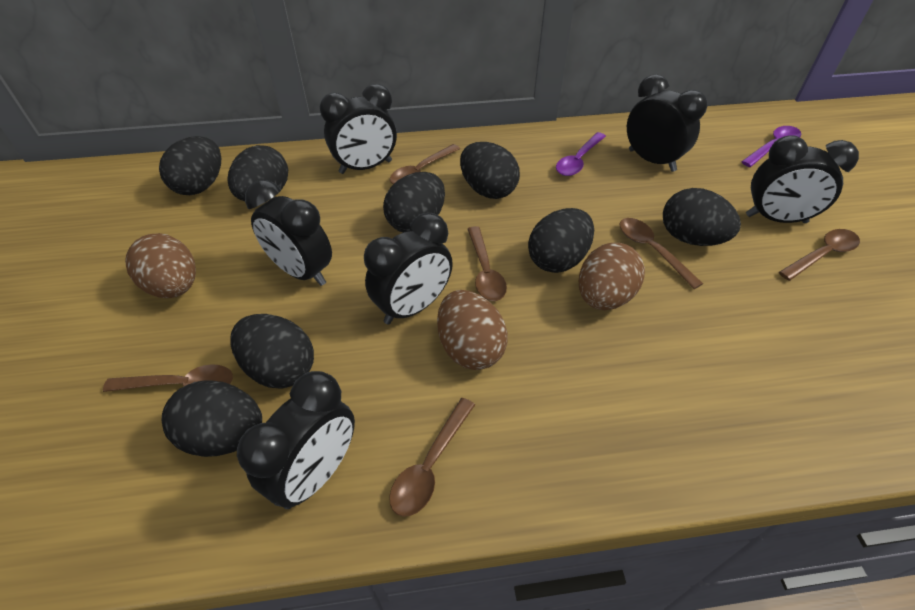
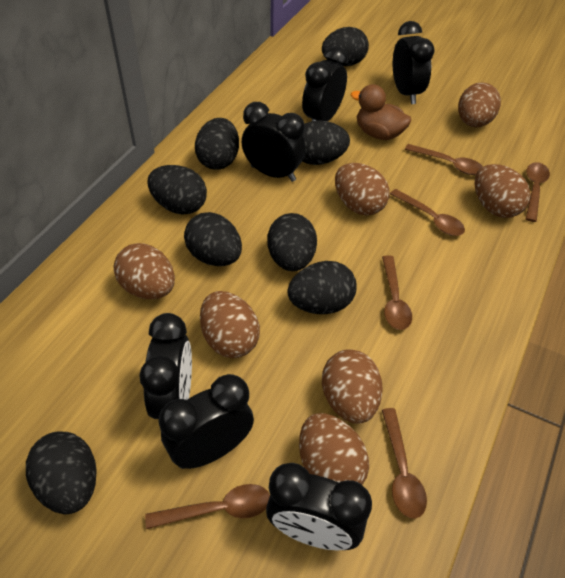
brown duck: none = 0 -> [351,84,411,140] = 1
brown egg: [125,233,196,298] [437,290,508,370] [579,243,645,310] = 3 -> [114,243,175,299] [200,291,260,358] [299,413,369,485] [322,349,383,424] [335,163,389,216] [458,82,501,127] [474,164,530,218] = 7
purple spoon: [556,132,606,176] [741,126,801,167] = 2 -> none = 0

